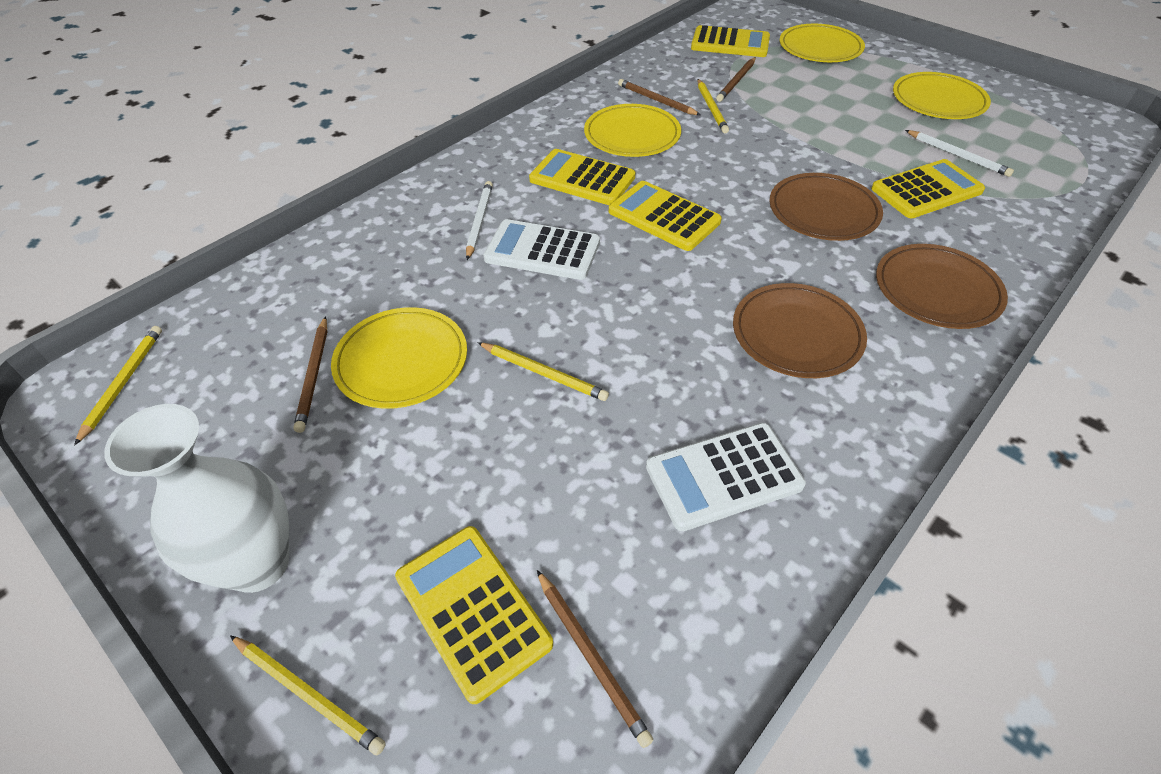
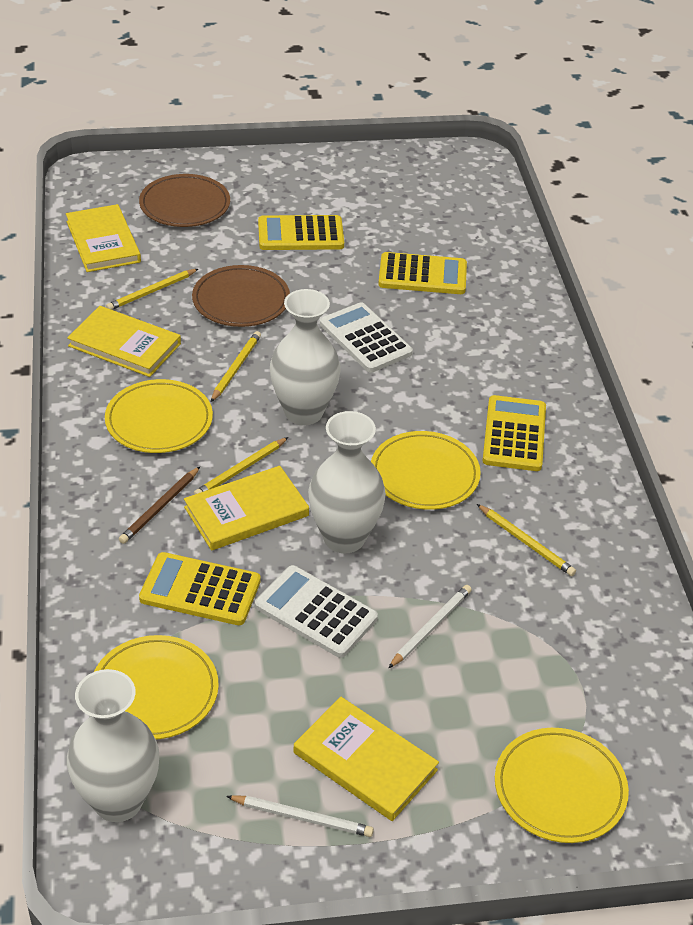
brown pencil: [293,316,328,433] [537,570,653,748] [618,79,700,115] [716,57,756,102] = 4 -> [119,467,200,544] = 1
brown plate: [733,283,867,378] [769,173,883,241] [876,244,1008,329] = 3 -> [139,174,230,227] [192,265,290,327] = 2
white vase: [104,404,289,593] = 1 -> [67,669,159,822] [270,289,341,425] [308,411,386,553] = 3
yellow book: none = 0 -> [66,204,141,272] [67,306,181,377] [184,466,309,551] [294,697,439,821] = 4
yellow calculator: [395,526,553,704] [529,149,635,205] [609,181,722,251] [691,25,770,57] [871,159,985,218] = 5 -> [139,552,261,625] [258,215,344,250] [378,252,467,294] [482,395,546,471] = 4

